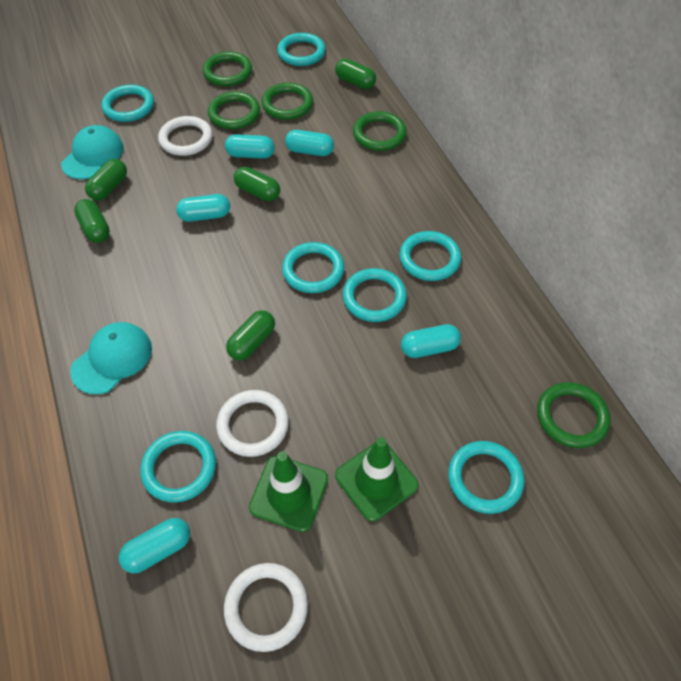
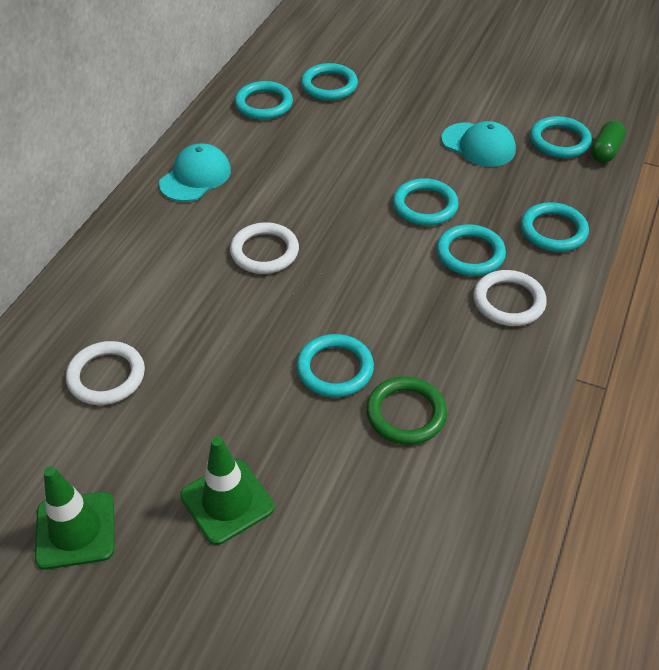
green capsule: [74,199,110,243] [85,159,127,201] [226,310,275,360] [234,167,280,201] [335,59,376,89] = 5 -> [591,121,626,163] = 1
green ring: [202,51,252,86] [208,91,260,129] [262,82,313,120] [353,111,407,151] [537,382,611,448] = 5 -> [366,376,447,445] = 1
turquoise capsule: [119,518,190,573] [176,194,230,222] [225,134,275,159] [285,130,334,156] [401,324,461,358] = 5 -> none = 0

